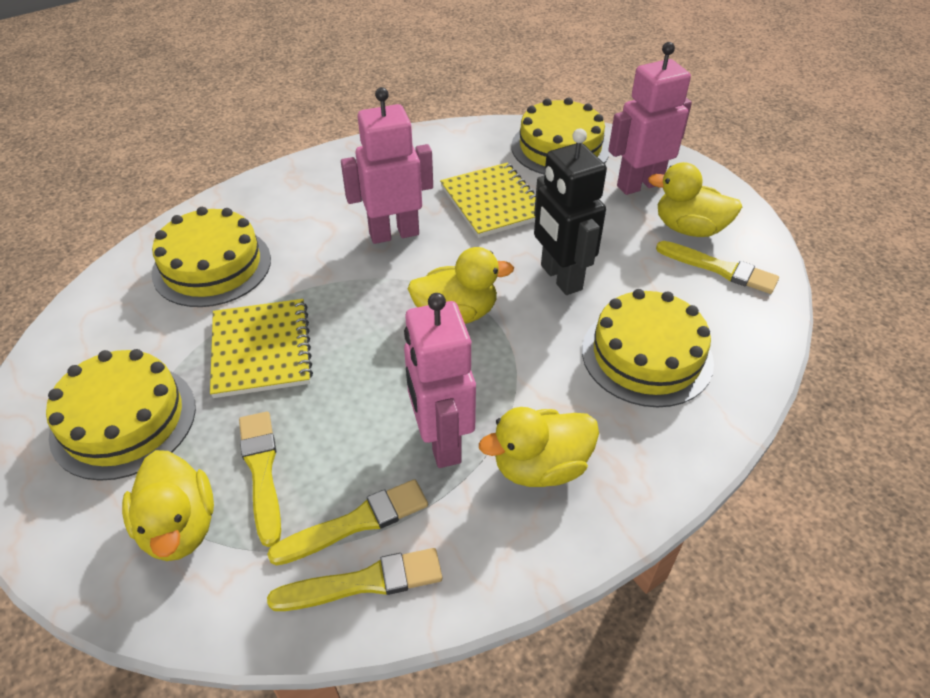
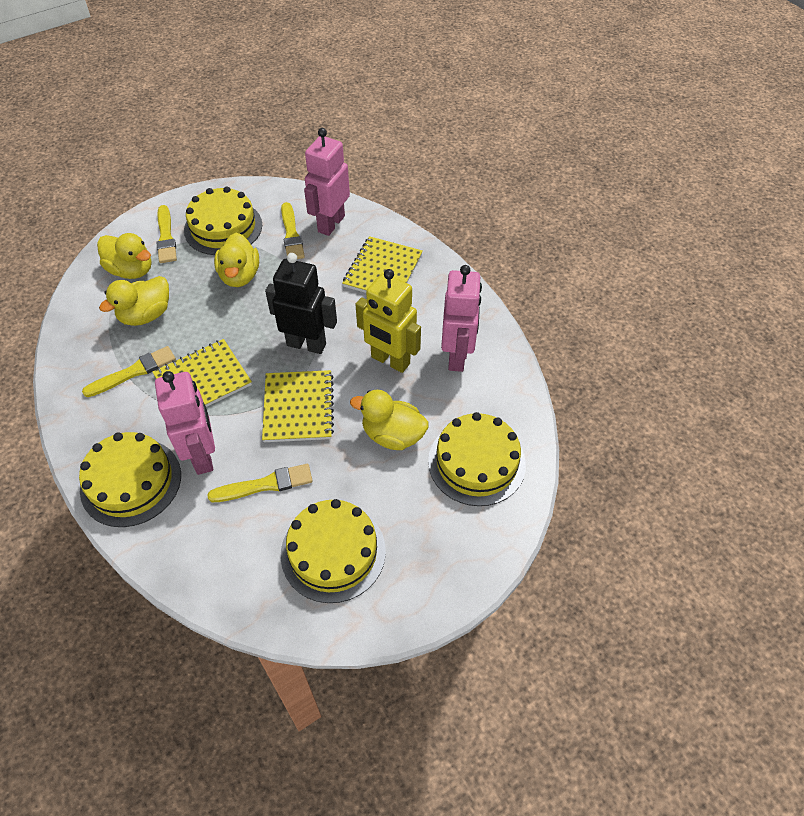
yellow notebook: [210,299,313,398] [440,163,536,238] = 2 -> [152,339,252,407] [262,370,334,442] [342,236,423,293] = 3
yellow robot: none = 0 -> [355,269,421,373] = 1

